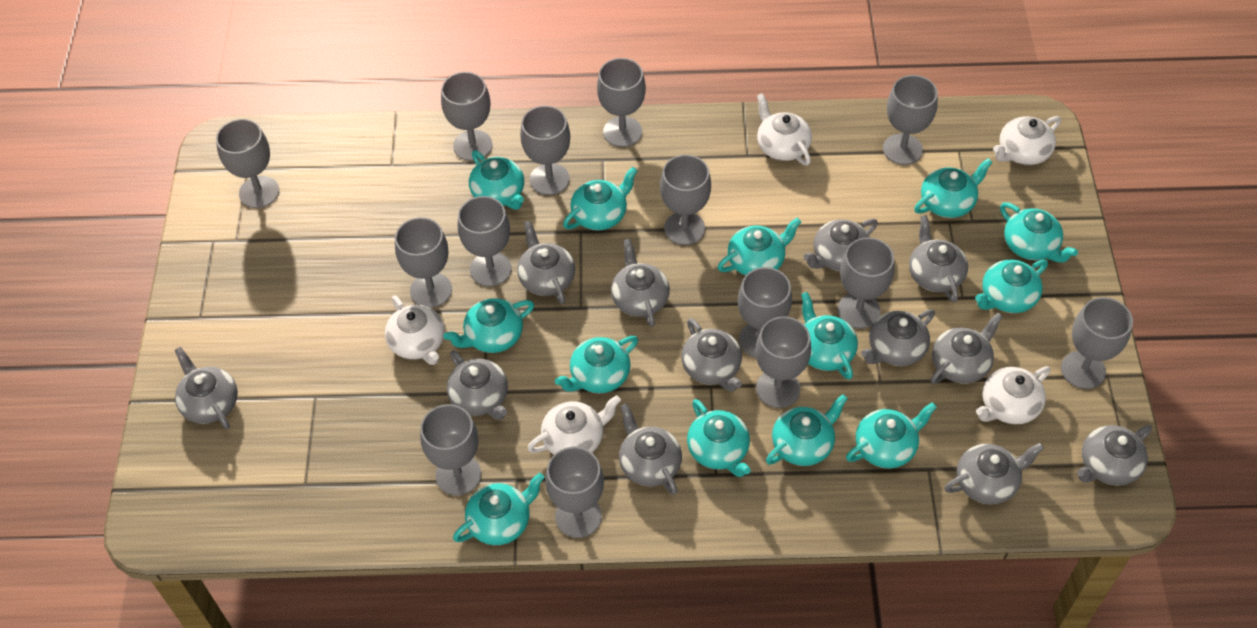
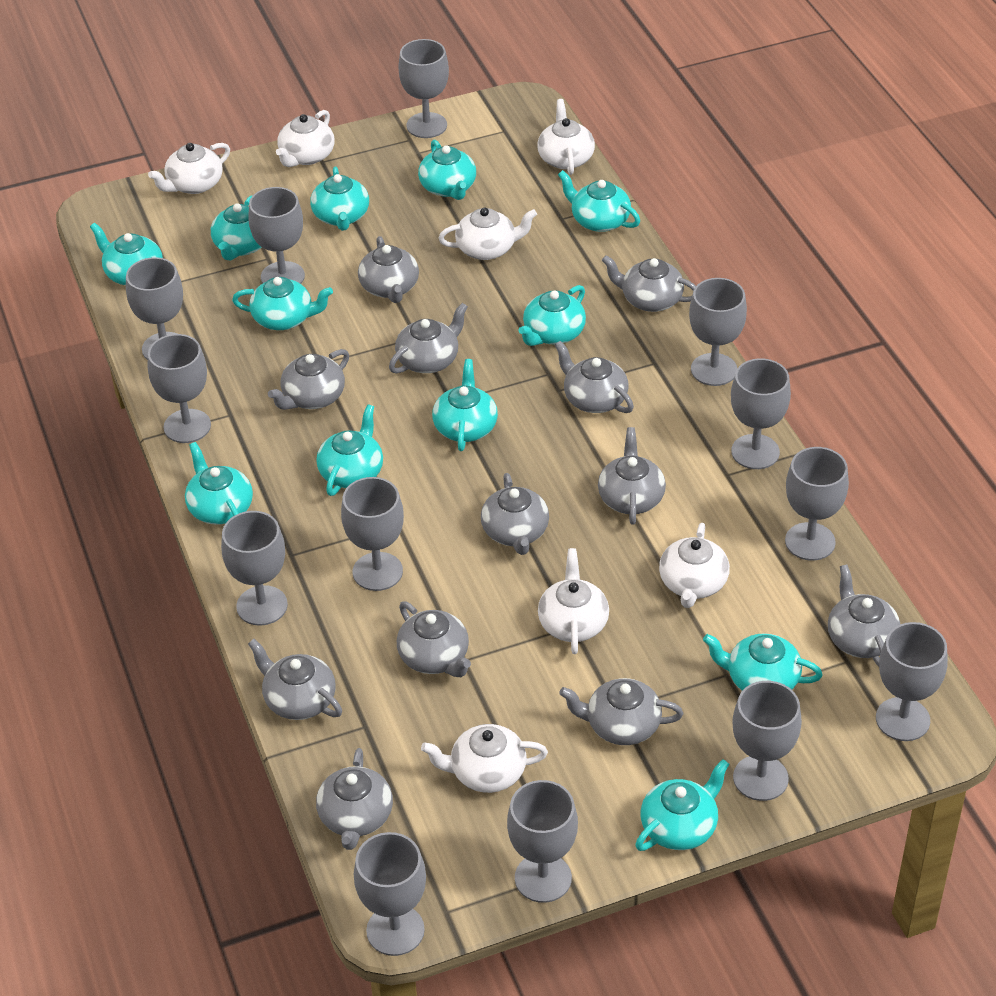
grey goblet: [216,119,279,208] [395,217,452,308] [420,404,481,496] [441,72,493,161] [458,196,512,287] [520,106,570,195] [545,447,604,538] [597,58,646,147] [660,155,711,245] [738,267,792,358] [756,316,811,408] [837,237,895,329] [883,75,938,165] [1061,297,1133,389] = 14 -> [126,257,183,360] [148,334,211,443] [221,511,288,626] [248,187,305,284] [341,477,404,591] [354,832,426,956] [398,39,449,138] [507,780,578,903] [689,278,747,386] [731,358,791,469] [732,681,802,801] [785,447,849,561] [876,622,948,741] = 13
turquoise teapot: [443,298,534,353] [453,473,545,545] [469,150,524,210] [555,336,638,393] [563,167,638,230] [687,399,751,477] [718,217,801,276] [766,394,848,466] [801,292,858,379] [846,402,937,468] [914,158,993,218] [975,260,1048,313] [1000,202,1078,263] = 13 -> [90,223,163,285] [185,442,253,524] [211,195,262,261] [232,277,333,330] [310,167,369,231] [316,405,383,496] [418,140,476,200] [432,359,498,451] [519,285,586,346] [558,170,640,232] [635,759,729,851] [703,633,823,691] = 12
white teapot: [385,295,445,365] [527,395,621,455] [757,93,812,166] [976,366,1051,425] [993,116,1061,165] = 5 -> [148,143,230,194] [276,110,335,167] [421,724,548,793] [439,208,537,260] [537,99,595,175] [538,548,609,654] [659,523,730,608] = 7

